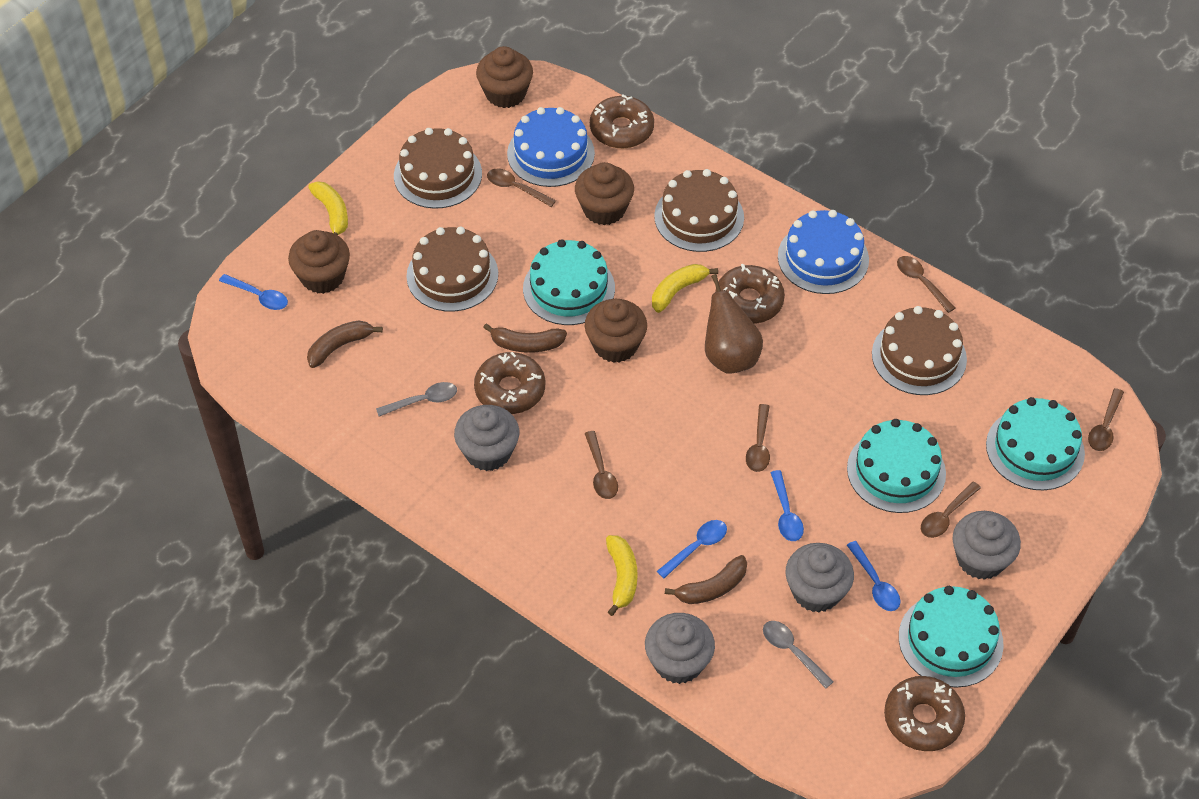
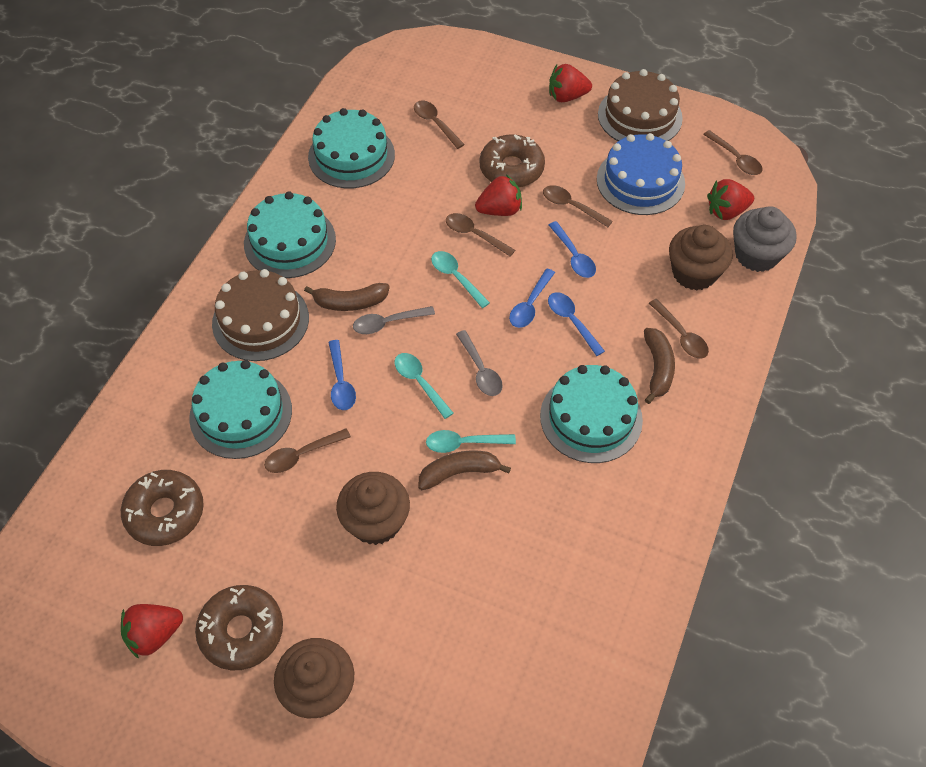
blue cake: [507,107,595,187] [778,210,869,294] = 2 -> [597,133,685,215] = 1
brown cake: [394,128,482,209] [406,227,498,312] [654,169,744,252] [872,306,967,395] = 4 -> [212,269,309,361] [598,69,683,141] = 2
brown cupcake: [288,230,350,294] [476,46,533,108] [575,162,634,225] [585,299,647,363] = 4 -> [274,638,354,719] [336,472,410,545] [669,225,733,291] = 3
brown donut: [474,352,545,414] [590,95,654,148] [715,264,785,324] [884,676,965,751] = 4 -> [121,470,204,546] [195,585,283,670] [480,134,545,187] = 3
brown pear: [705,274,763,374] = 1 -> none = 0
grey cupcake: [454,405,519,471] [645,613,715,684] [785,543,854,612] [953,511,1021,580] = 4 -> [733,206,796,272] = 1
red strawberry: none = 0 -> [121,604,183,659] [475,174,522,216] [549,64,592,102] [707,179,754,220] = 4
turquoise spoon: none = 0 -> [395,353,453,419] [426,430,516,453] [431,251,490,308] = 3
yellow banana: [308,181,348,235] [606,535,637,616] [652,264,718,313] = 3 -> none = 0

